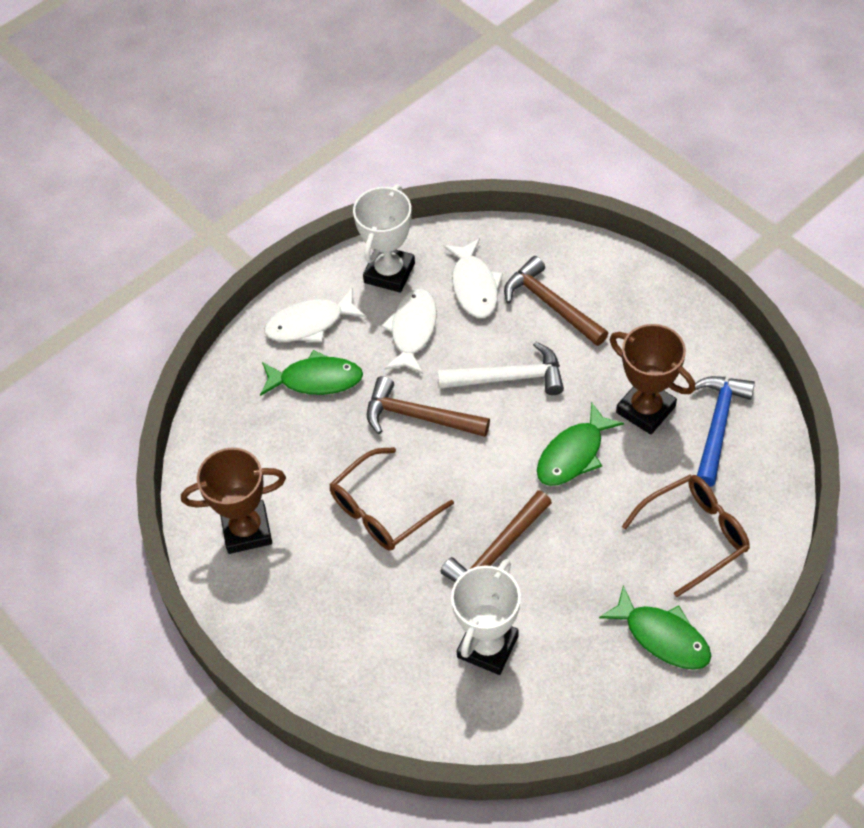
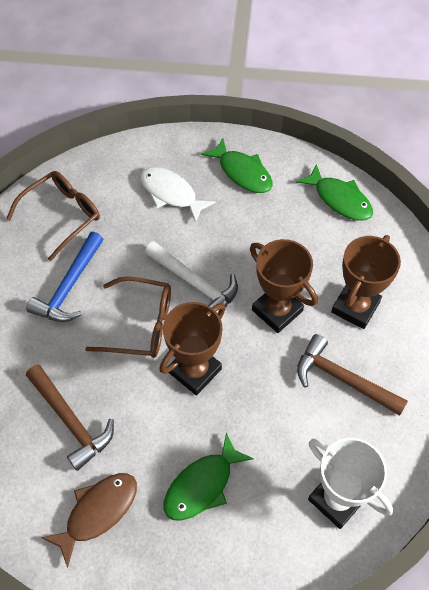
brown fish: none = 0 -> [41,473,137,568] = 1
brown hammer: [367,376,490,437] [440,490,552,582] [504,256,608,346] = 3 -> [26,365,114,471] [297,334,408,416] = 2
brown trophy: [181,448,286,554] [610,324,695,435] = 2 -> [159,302,225,396] [250,239,318,333] [331,235,401,329] = 3
white fish: [264,288,366,342] [382,289,437,374] [444,238,503,318] = 3 -> [140,167,216,223] = 1
white trophy: [353,184,415,293] [451,559,521,675] = 2 -> [308,438,393,529] = 1

